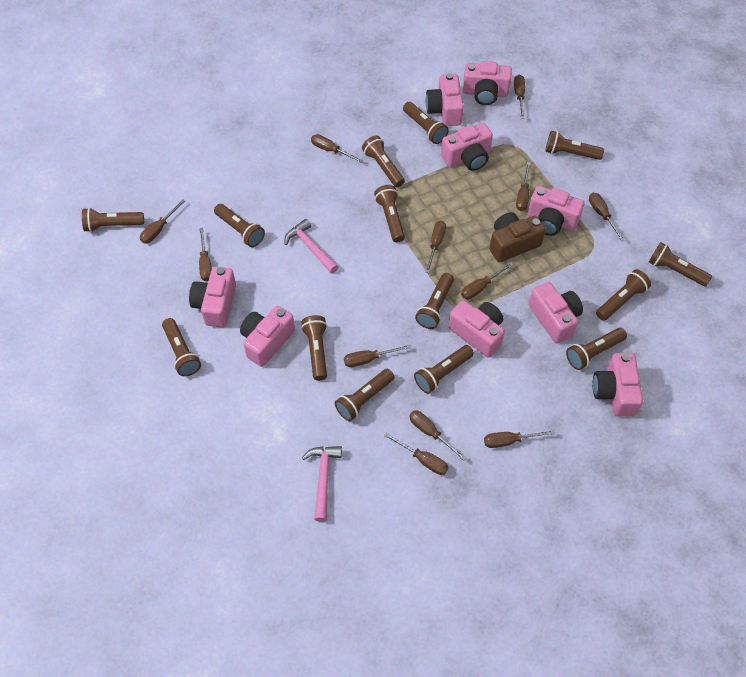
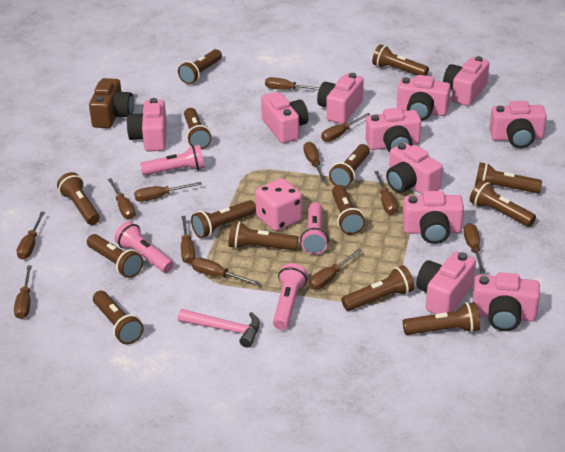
pink camera: [189,267,236,328] [240,306,295,367] [426,73,464,126] [441,123,493,171] [448,301,505,358] [463,61,512,105] [528,186,585,236] [529,282,583,344] [593,353,643,416] = 9 -> [127,98,167,152] [261,92,309,143] [317,73,364,124] [366,108,421,153] [386,143,442,195] [397,75,451,121] [403,191,464,244] [416,252,476,314] [443,56,489,106] [473,272,540,331] [489,101,547,148] = 11
pink dice: none = 0 -> [255,178,302,231] = 1
pink flashlight: none = 0 -> [114,222,174,273] [140,145,205,176] [273,263,307,330] [300,202,329,255] = 4
pink hammer: [285,219,338,274] [302,446,342,522] = 2 -> [178,309,260,348] = 1

